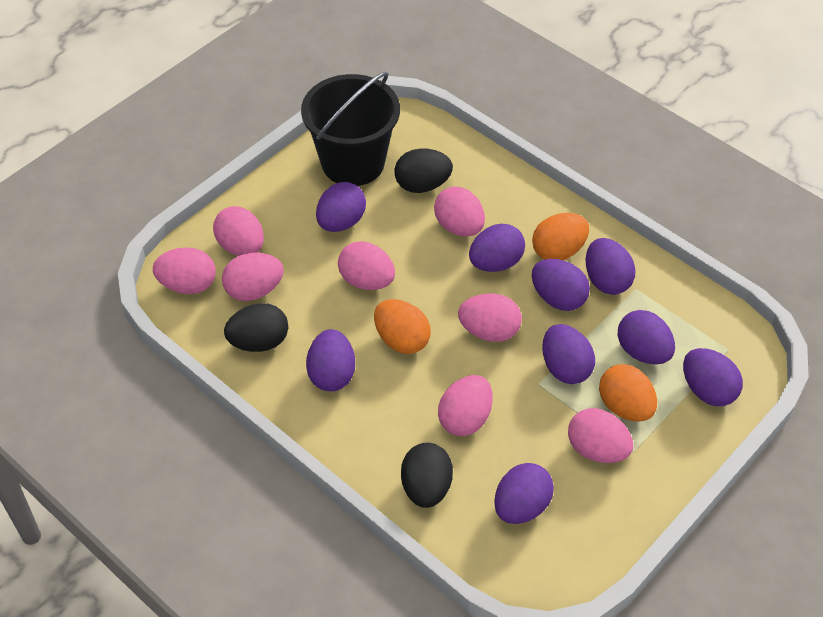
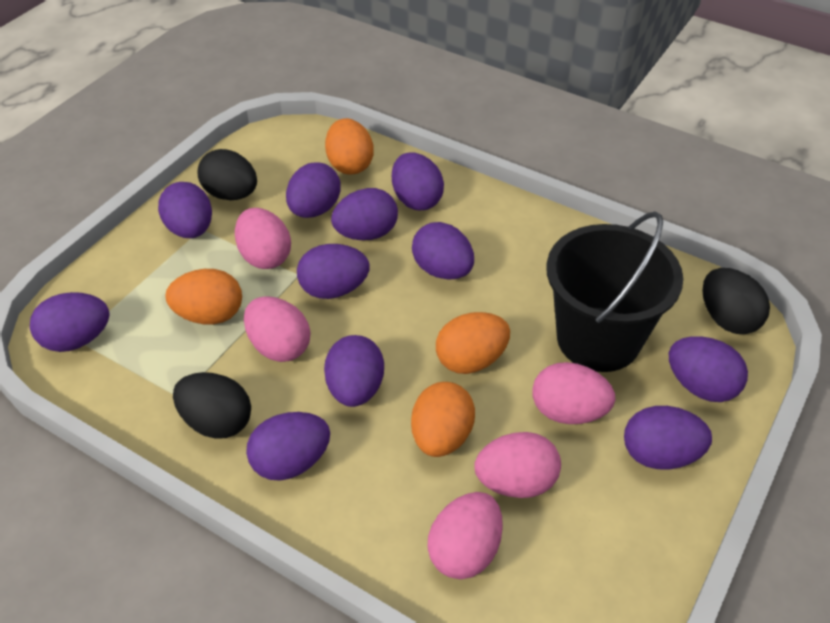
orange egg: [374,299,431,354] [532,213,589,260] [599,364,657,422] = 3 -> [165,269,242,325] [325,118,374,175] [411,382,475,457] [436,312,510,374] = 4
pink egg: [153,247,216,294] [213,206,264,256] [222,253,284,301] [338,241,395,290] [434,187,485,236] [438,375,493,436] [458,294,522,342] [568,408,633,463] = 8 -> [235,208,291,269] [244,296,310,362] [428,492,503,579] [474,432,561,498] [532,362,615,424] = 5
purple egg: [306,329,355,391] [316,182,366,232] [469,224,525,272] [494,463,554,524] [532,259,590,311] [542,324,595,384] [586,238,636,295] [618,310,675,364] [683,348,743,406] = 9 -> [30,292,110,352] [158,182,212,238] [246,412,330,481] [286,162,340,218] [297,244,369,299] [324,335,384,407] [331,188,398,240] [392,152,444,210] [412,222,474,280] [624,406,712,469] [669,336,748,402] = 11

